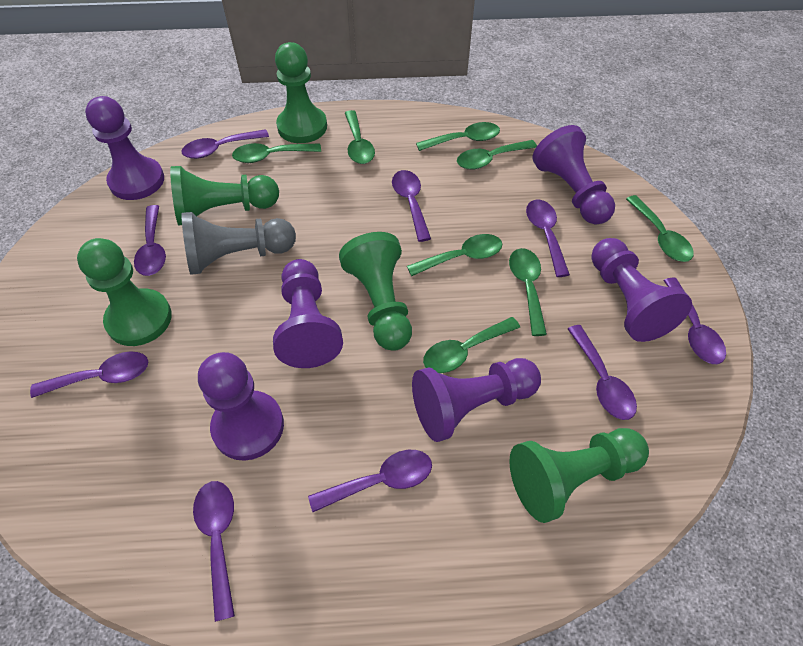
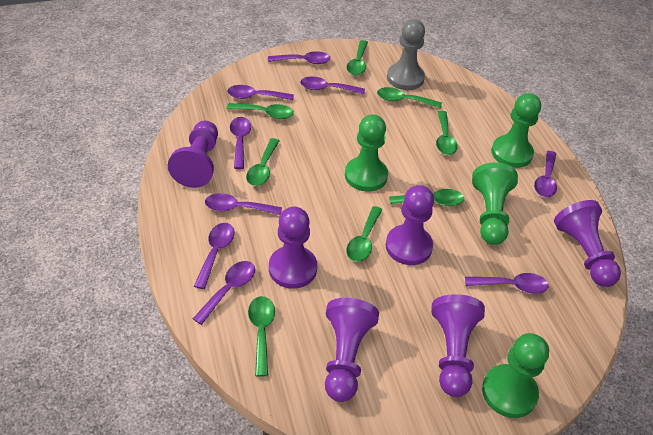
green pawn: [77,238,172,346] [170,166,279,225] [275,42,327,143] [339,232,412,351] [509,428,649,523] = 5 -> [345,114,388,192] [472,162,518,245] [482,333,549,418] [491,93,541,168] = 4

